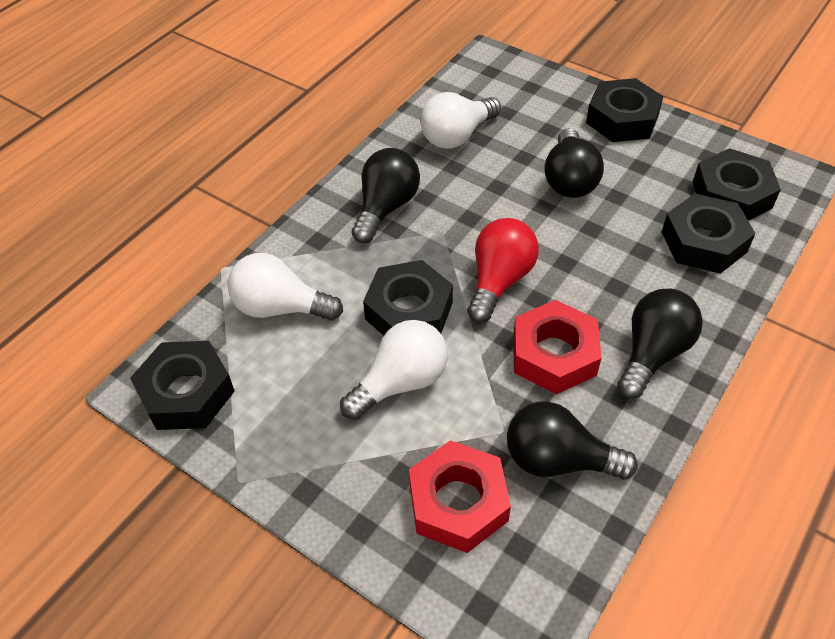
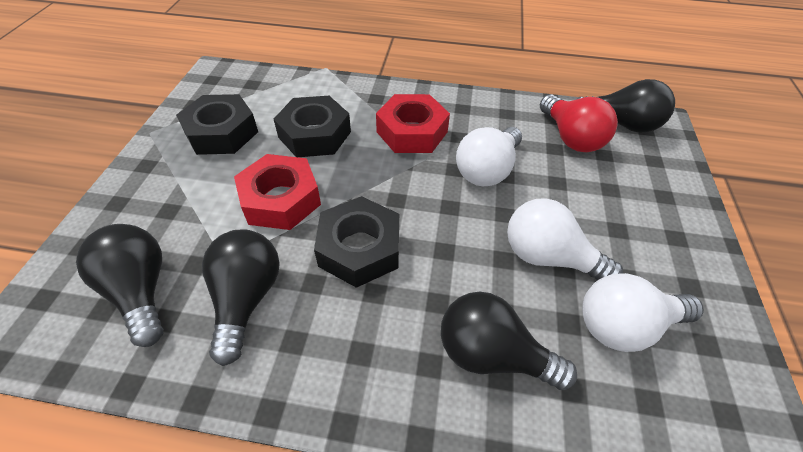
black nut: [130,341,234,430] [363,260,453,336] [586,78,664,142] [662,194,756,274] [693,148,781,221] = 5 -> [176,94,258,155] [274,96,351,157] [314,196,399,288] = 3

